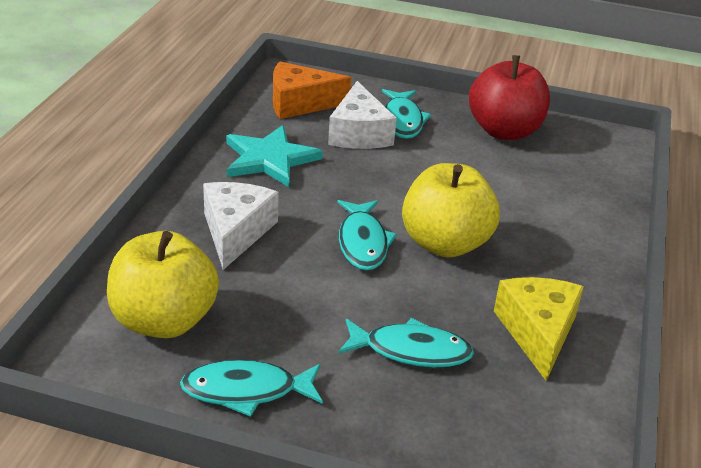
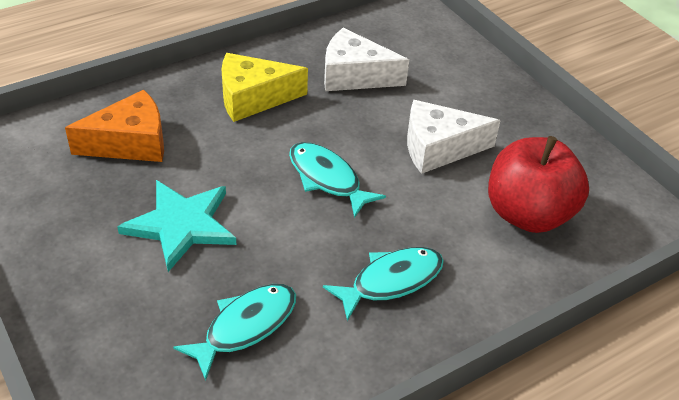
turquoise fish: [180,360,323,417] [337,200,397,271] [338,318,474,367] [382,89,431,139] = 4 -> [173,284,296,381] [289,142,386,218] [323,247,444,321] = 3
yellow apple: [107,231,219,338] [402,163,500,258] = 2 -> none = 0

